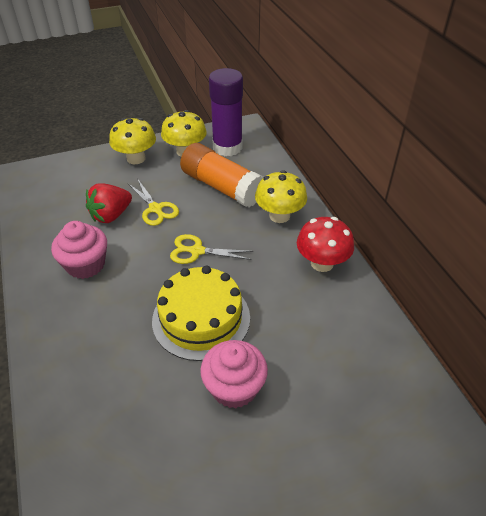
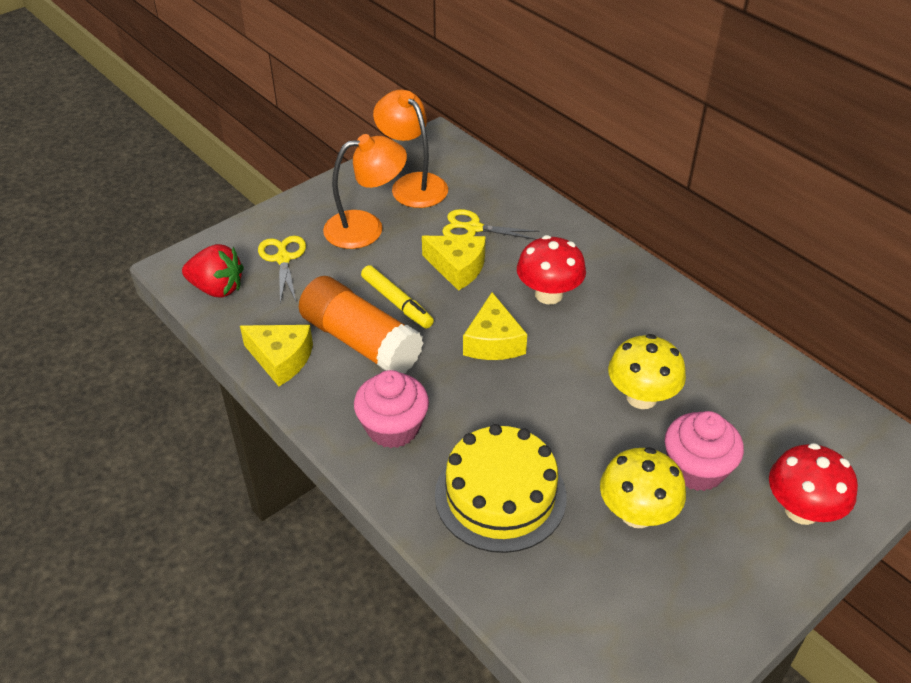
orange lamp: none = 0 -> [323,134,407,249] [373,90,448,208] = 2
purple glue stick: [209,68,243,156] = 1 -> none = 0
red mushroom: [297,217,354,272] = 1 -> [517,235,586,304] [769,443,858,525] = 2
yellow cheese: none = 0 -> [240,325,313,386] [422,236,486,291] [463,292,527,360] = 3
yellow marker: none = 0 -> [361,265,434,329] = 1
yellow mushroom: [109,118,156,164] [161,110,207,157] [255,170,307,223] = 3 -> [600,447,686,528] [608,334,686,409] = 2

